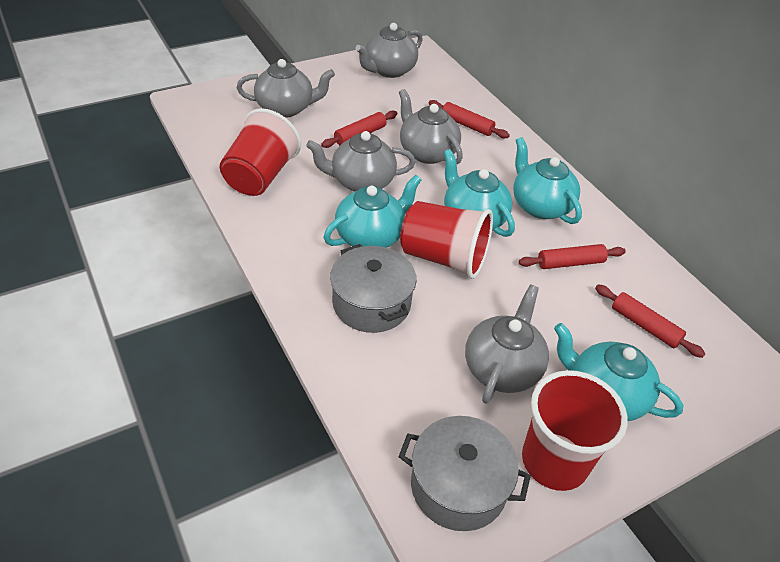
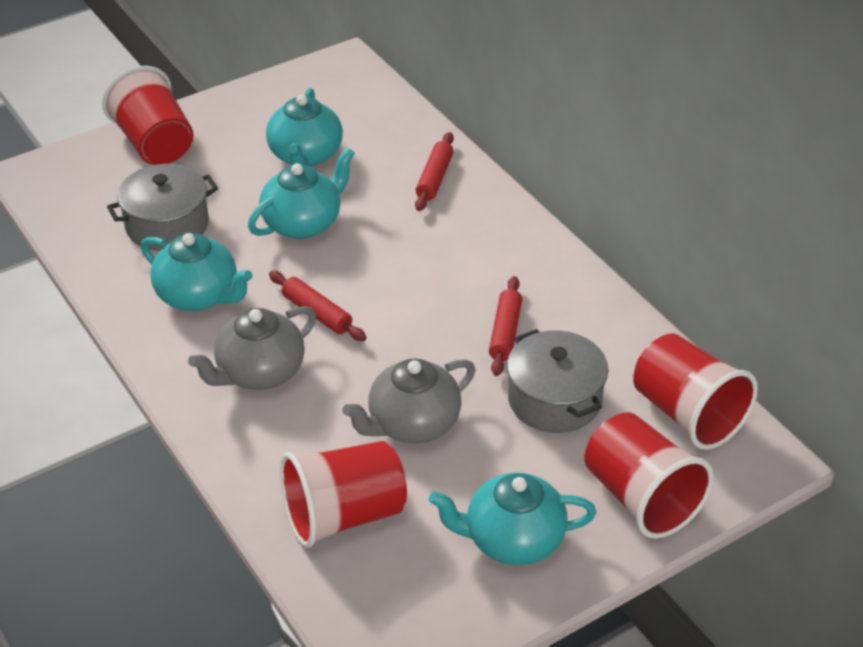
grey teapot: [237,59,335,118] [306,131,416,192] [355,23,423,78] [399,89,463,164] [465,285,549,404] = 5 -> [188,306,316,390] [342,358,475,444] = 2
red cup: [220,108,301,196] [400,201,493,279] [522,370,628,491] = 3 -> [102,66,194,165] [280,441,407,548] [584,412,714,539] [633,333,758,450] = 4
red rolling pin: [321,110,397,148] [429,100,510,138] [519,244,626,269] [595,285,706,358] = 4 -> [269,271,367,341] [415,132,454,211] [489,276,522,376] = 3

